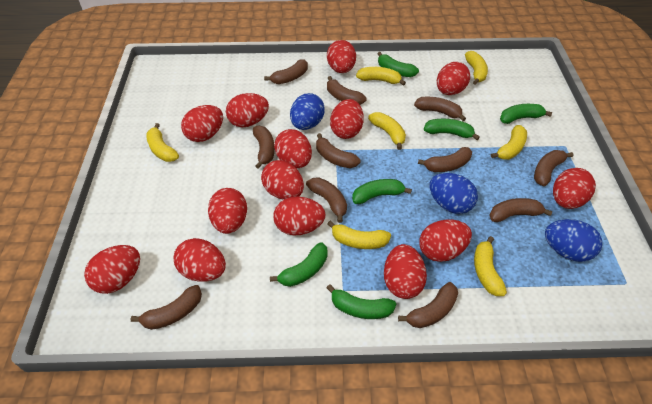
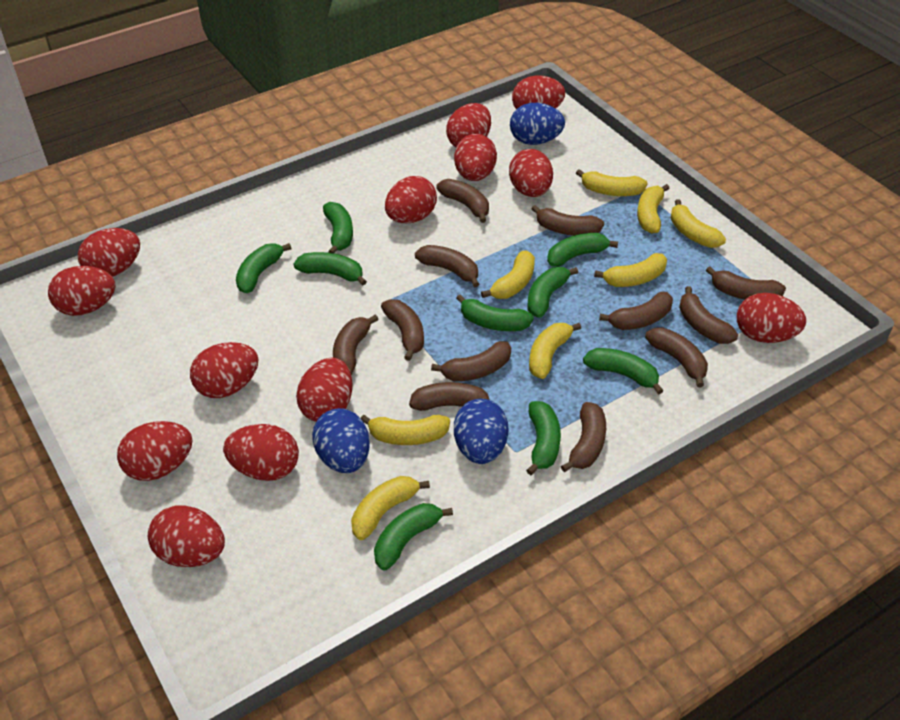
brown banana: [130,285,202,330] [253,125,275,169] [264,59,308,84] [306,177,347,223] [316,133,361,168] [327,76,367,105] [398,282,458,328] [414,97,466,121] [418,147,472,172] [489,198,553,222] [534,150,573,186] = 11 -> [333,314,379,375] [381,299,424,361] [409,382,489,411] [415,245,479,287] [431,341,511,381] [437,179,489,223] [532,205,604,236] [561,402,606,472] [599,292,673,330] [645,327,708,387] [679,286,738,344] [706,266,786,300] = 12
green banana: [270,242,328,287] [327,284,396,319] [352,179,412,204] [377,52,419,77] [424,119,480,140] [500,104,552,124] = 6 -> [236,243,292,293] [294,252,367,285] [323,202,353,253] [374,503,453,571] [456,294,534,331] [526,401,561,475] [528,267,578,318] [547,233,618,267] [583,348,664,395] = 9
red egg: [84,245,140,294] [174,238,226,282] [181,105,223,142] [208,188,247,234] [226,93,269,127] [261,160,304,200] [273,197,325,236] [274,129,312,168] [327,40,356,73] [330,99,364,139] [384,244,427,299] [419,220,472,262] [437,62,470,95] [553,168,596,209] = 14 -> [48,266,116,316] [78,228,140,277] [117,421,193,481] [148,505,225,567] [190,342,259,398] [223,424,299,481] [296,358,352,422] [385,176,437,223] [446,103,491,147] [454,134,497,181] [509,149,553,197] [512,75,565,109] [737,293,806,343] = 13
yellow banana: [146,123,179,162] [327,221,391,249] [356,67,406,86] [368,112,406,150] [465,51,488,85] [474,236,507,296] [491,125,527,160] = 7 -> [351,476,430,540] [361,415,450,445] [481,251,535,299] [529,323,581,379] [576,169,648,196] [594,253,667,287] [637,184,670,233] [671,199,726,248] = 8

